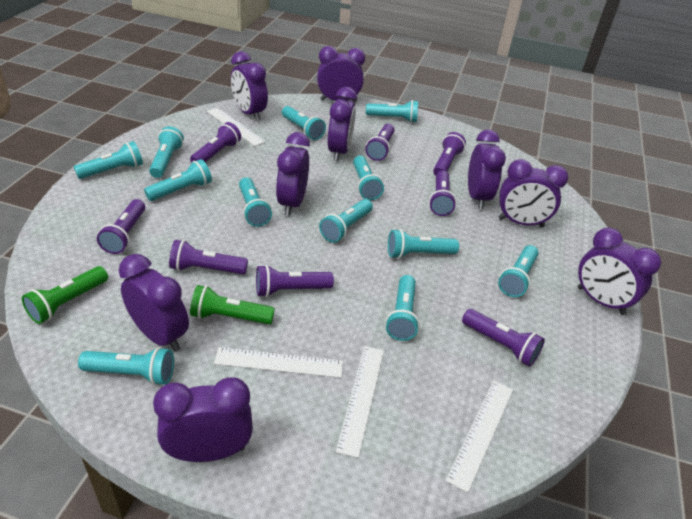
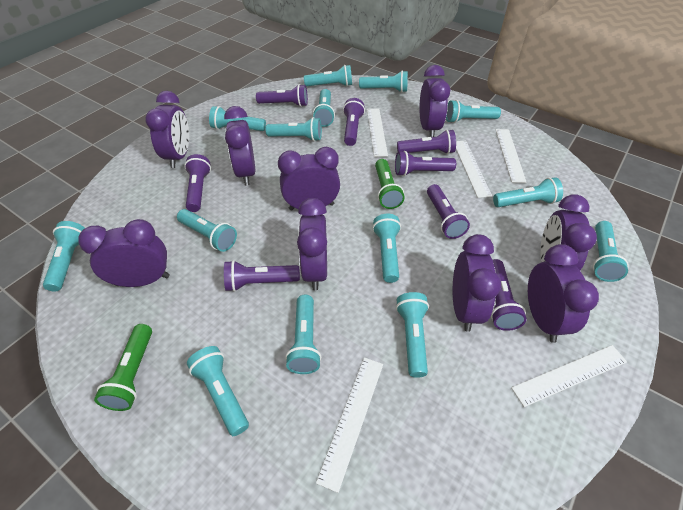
turquoise flashlight: [74,141,143,179] [78,347,174,386] [144,159,212,201] [149,126,184,178] [239,177,272,227] [282,106,326,140] [319,199,373,243] [353,156,384,200] [366,100,418,123] [385,275,420,341] [388,229,459,259] [498,245,539,297] = 12 -> [43,221,85,291] [177,209,237,252] [187,346,249,436] [209,106,266,131] [266,117,322,141] [285,295,321,374] [304,65,352,87] [313,89,335,127] [359,71,408,93] [372,213,401,283] [396,292,429,378] [446,100,501,123] [493,177,563,207] [593,221,629,282] = 14
white ruler: [207,107,266,146] [214,347,343,378] [336,346,384,458] [446,381,513,493] = 4 -> [316,357,383,493] [367,108,388,157] [456,141,492,198] [496,129,527,183] [511,345,627,407] = 5

